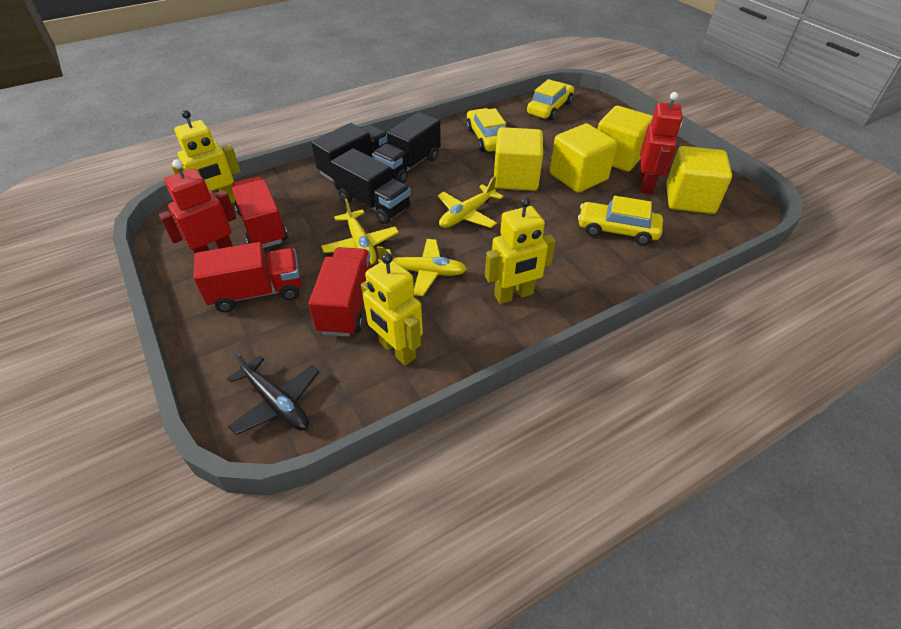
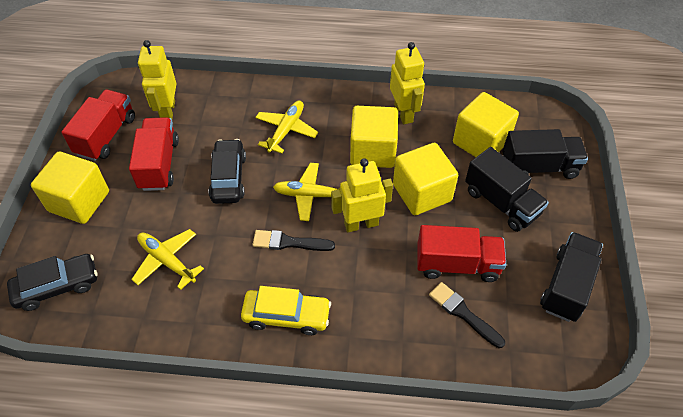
black brush: none = 0 -> [252,230,335,251] [429,282,505,348] = 2
black car: none = 0 -> [7,254,98,311] [208,139,246,204] = 2
black plane: [227,352,319,435] = 1 -> none = 0
red robot: [159,159,236,254] [640,92,683,194] = 2 -> none = 0
yellow car: [466,108,506,152] [527,79,574,120] [578,196,663,245] = 3 -> [241,286,331,335] = 1

